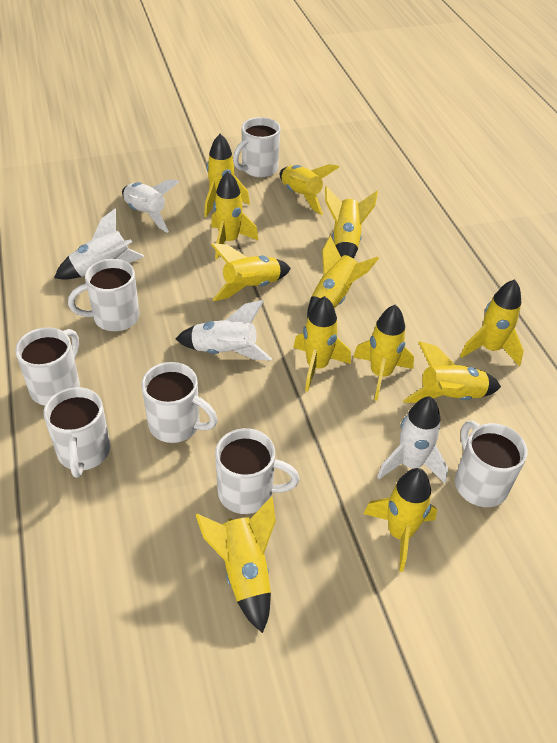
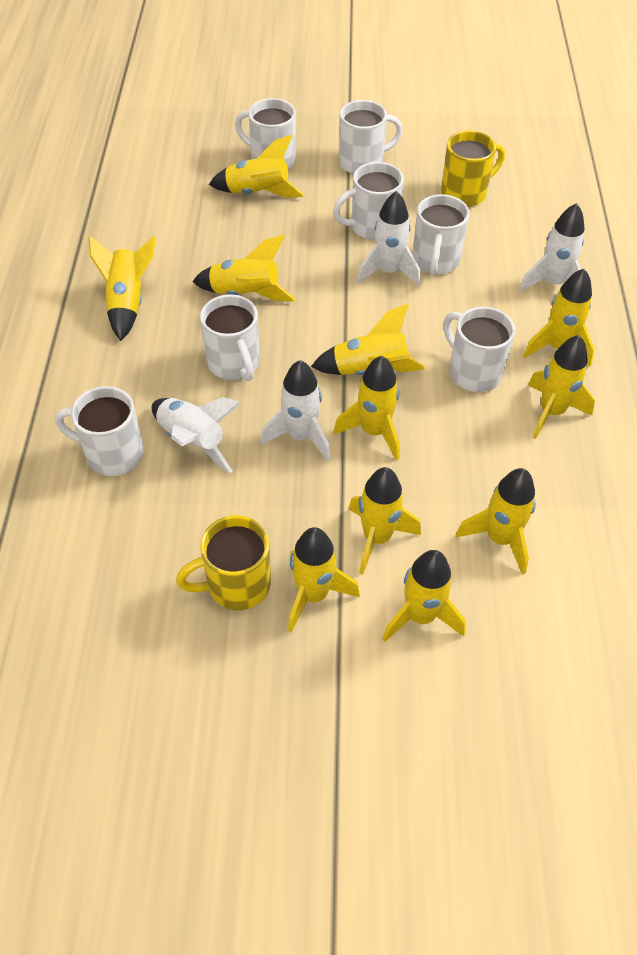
yellow mug: none = 0 -> [176,515,271,610] [441,130,505,207] = 2
yellow rocket: [196,497,276,633] [204,133,250,217] [211,171,259,259] [211,243,291,301] [280,164,339,215] [293,296,351,392] [307,236,379,319] [325,186,378,259] [353,305,414,401] [364,468,437,572] [403,341,501,403] [460,279,524,366] = 12 -> [89,236,156,341] [192,235,296,301] [209,135,304,198] [288,527,360,632] [311,304,425,375] [333,356,400,461] [349,467,421,574] [382,550,466,642] [456,468,536,575] [523,269,595,367] [528,335,595,439] = 11

